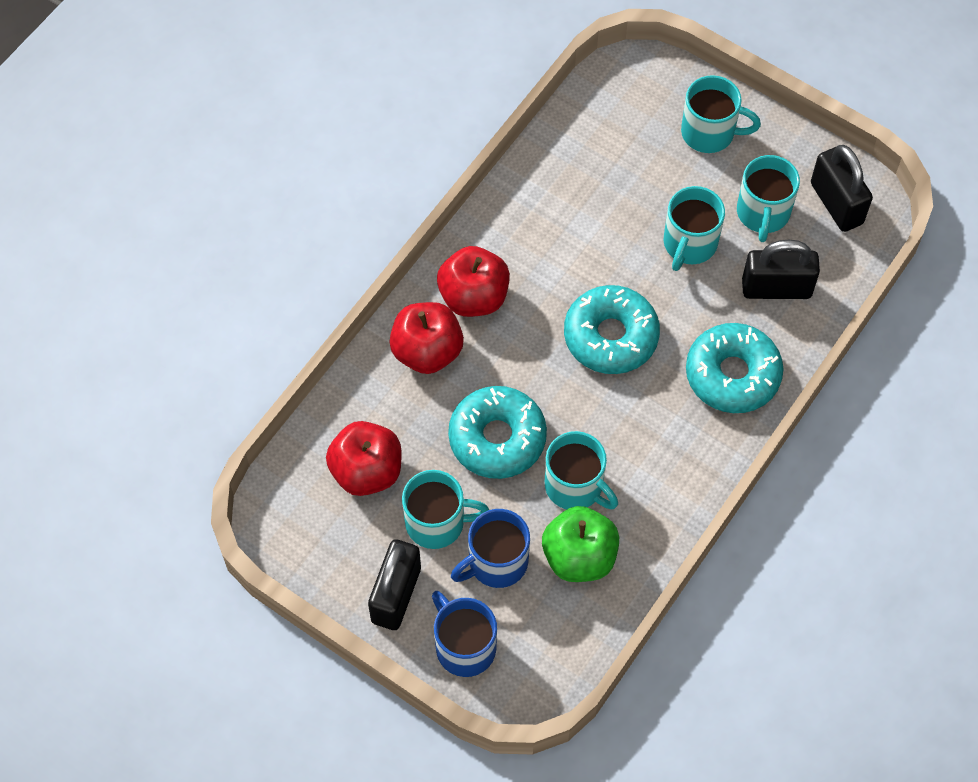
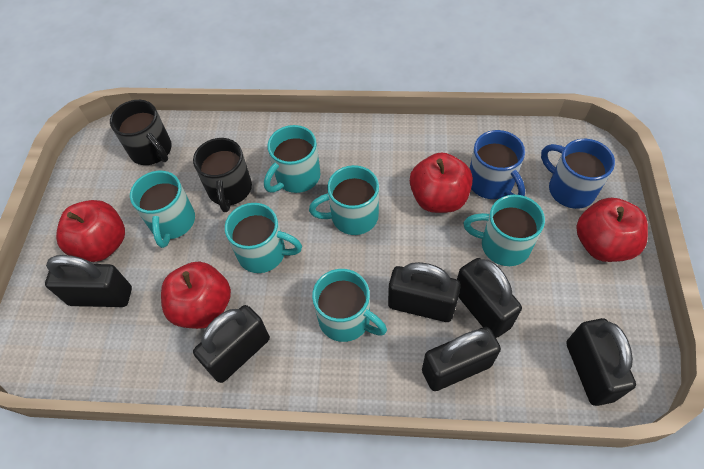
black mug: none = 0 -> [110,100,172,165] [193,138,252,212] = 2
black padlock: [368,539,421,630] [742,240,820,299] [811,145,873,232] = 3 -> [45,255,132,307] [193,305,270,383] [388,262,461,322] [422,327,501,391] [457,258,522,338] [566,318,636,406] = 6
green apple: [542,506,619,582] = 1 -> none = 0
red apple: [326,421,401,496] [389,302,464,374] [437,246,510,317] = 3 -> [56,200,125,262] [161,261,231,329] [410,152,473,213] [576,198,648,262] = 4
turquoise donut: [448,386,547,479] [564,285,660,374] [686,323,783,413] = 3 -> none = 0
turquoise mug: [402,470,489,549] [545,431,618,510] [664,186,725,271] [681,75,761,153] [737,155,800,242] = 5 -> [130,171,195,248] [225,203,302,273] [264,125,320,193] [309,165,379,235] [312,269,387,342] [463,195,545,266] = 6

